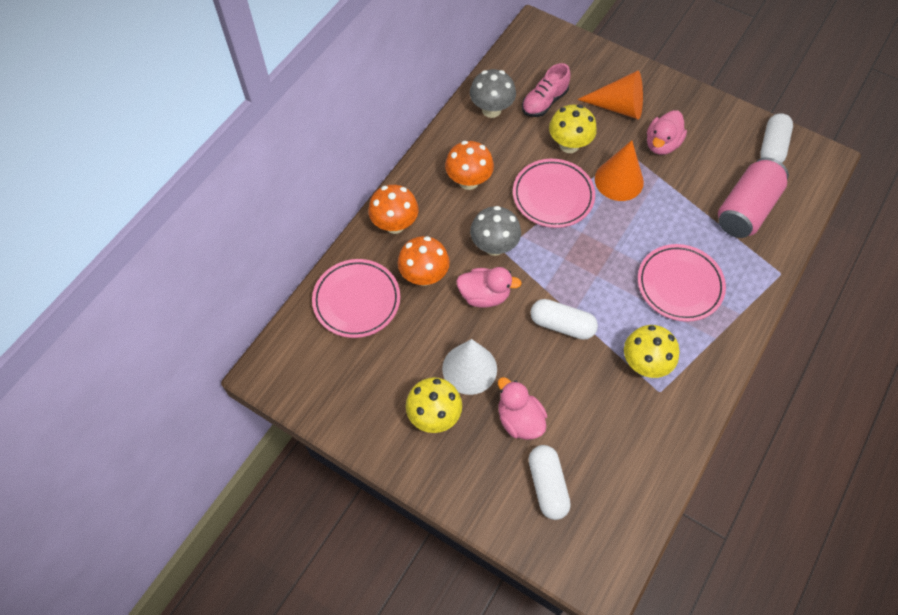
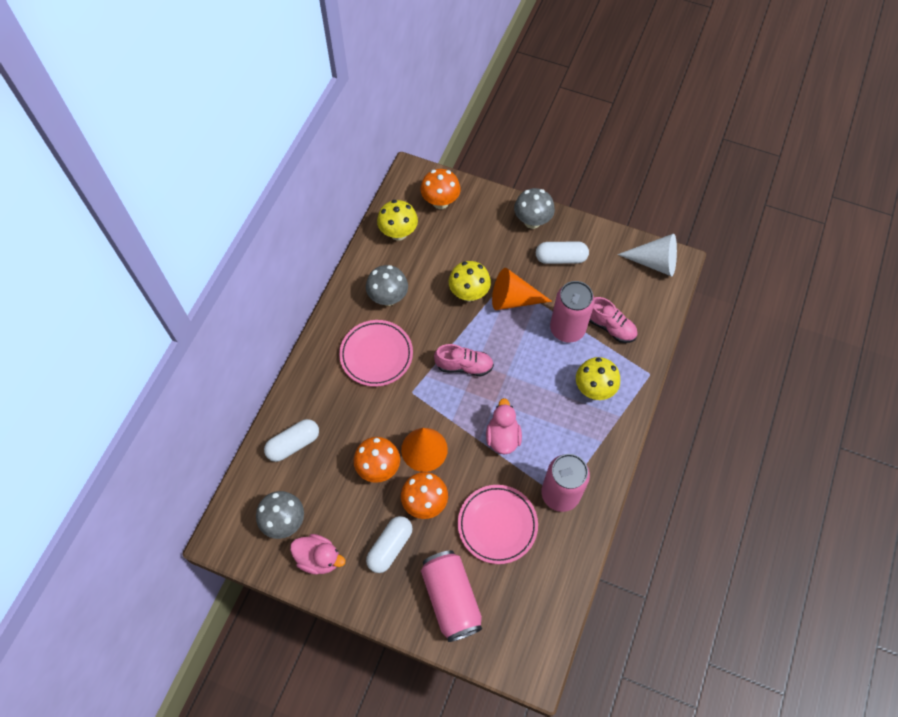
grey mushroom: [470,69,516,118] [470,206,521,256] = 2 -> [256,491,304,539] [366,265,408,306] [514,188,555,229] = 3
pink can: [718,158,789,238] = 1 -> [421,550,482,642] [541,454,590,512] [550,281,595,343] = 3
pink duck: [456,267,522,308] [498,377,547,440] [647,110,687,155] = 3 -> [290,534,345,575] [486,398,522,455] = 2
pink plate: [312,259,400,338] [513,159,595,228] [638,244,726,322] = 3 -> [339,320,413,387] [458,485,538,564] = 2
pink shoe: [522,63,571,117] = 1 -> [434,344,494,376] [589,297,637,343] = 2

